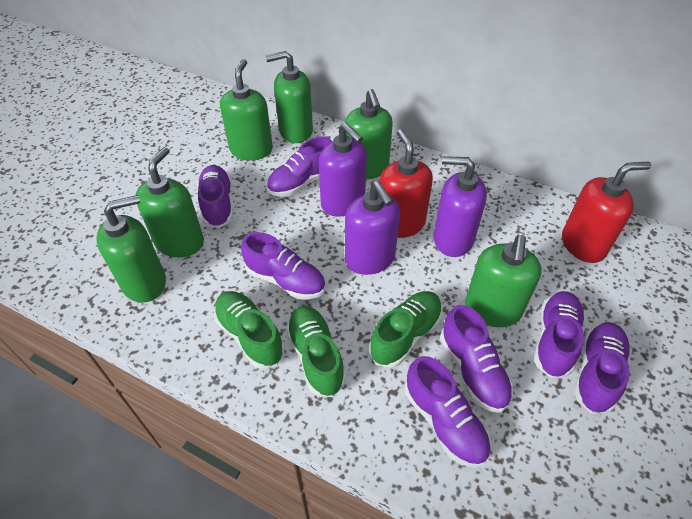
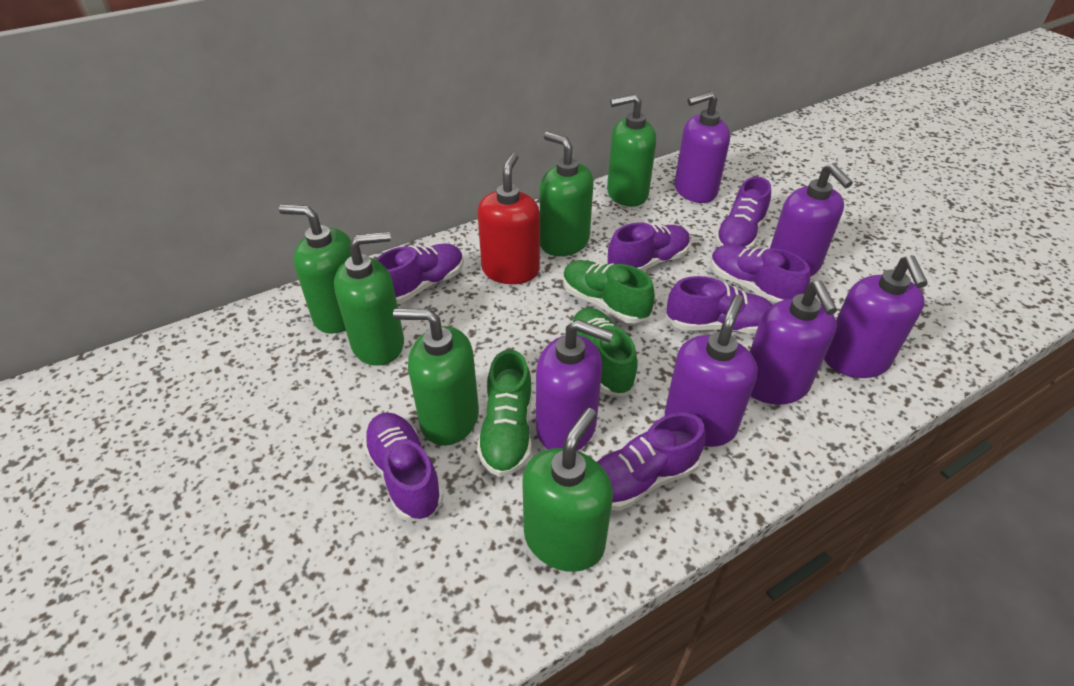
purple soap dispenser: [319,123,367,216] [345,181,400,275] [433,156,487,257] = 3 -> [536,319,614,451] [664,295,758,447] [675,91,730,203] [750,280,837,405] [770,163,853,277] [824,255,928,378] = 6
red soap dispenser: [380,129,433,238] [562,162,651,263] = 2 -> [477,153,540,284] = 1

